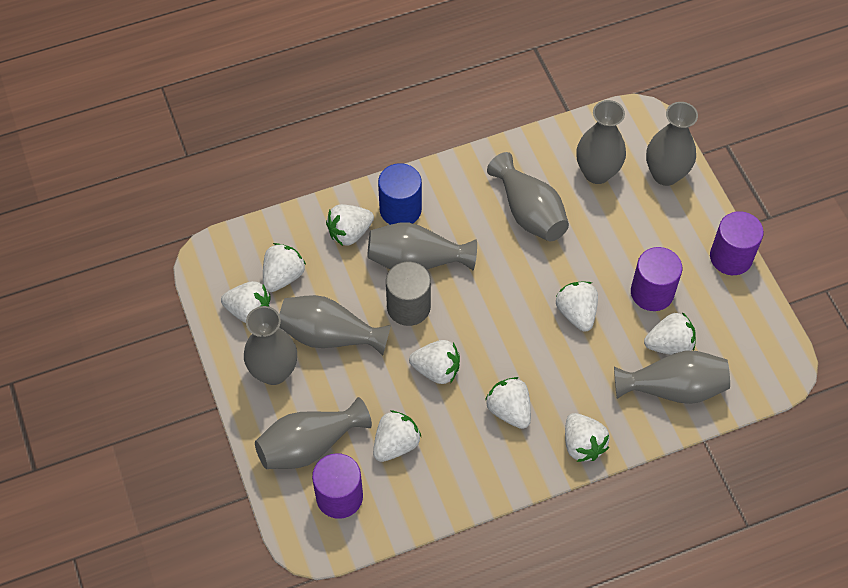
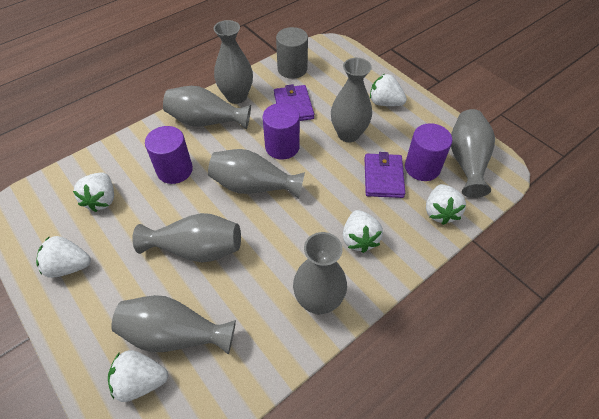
blue cylinder: [378,163,422,225] = 1 -> none = 0
purple wallet: none = 0 -> [274,84,314,121] [365,152,405,198] = 2
white strawberry: [221,281,271,323] [263,243,306,292] [326,204,374,246] [373,410,421,462] [409,340,460,384] [485,377,531,429] [556,282,598,332] [565,413,610,462] [644,312,696,355] = 9 -> [36,236,91,278] [73,172,114,212] [108,350,168,402] [343,210,383,253] [370,74,407,106] [426,184,466,225] = 6

